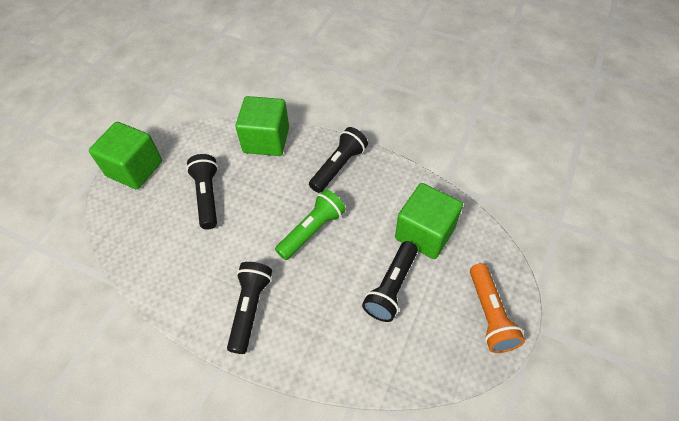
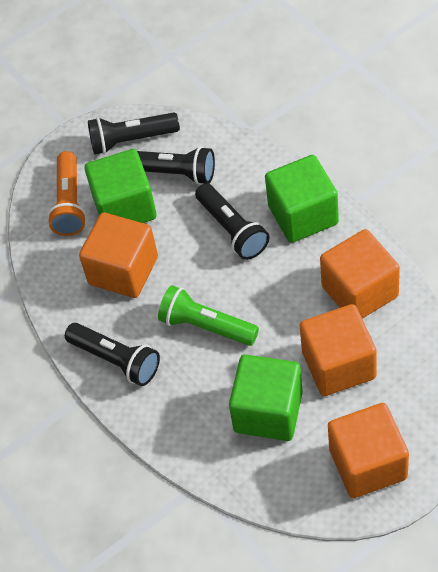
orange cube: none = 0 -> [79,212,158,298] [300,304,377,396] [320,229,400,319] [328,403,409,498] = 4

